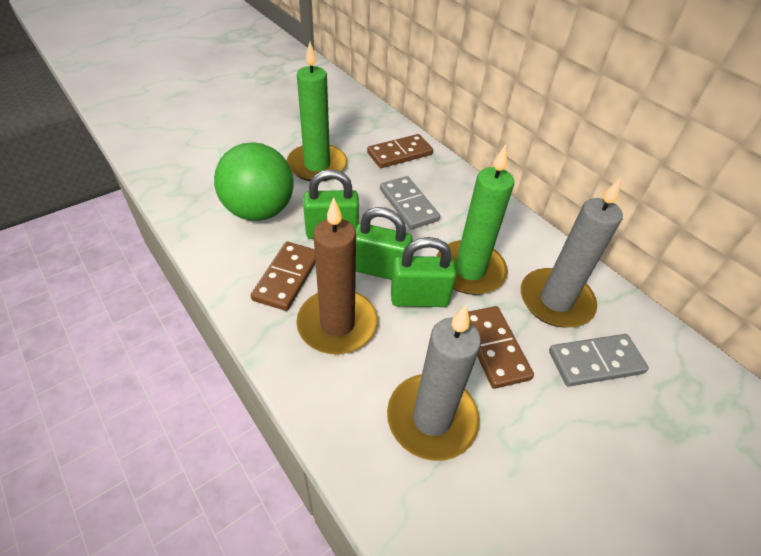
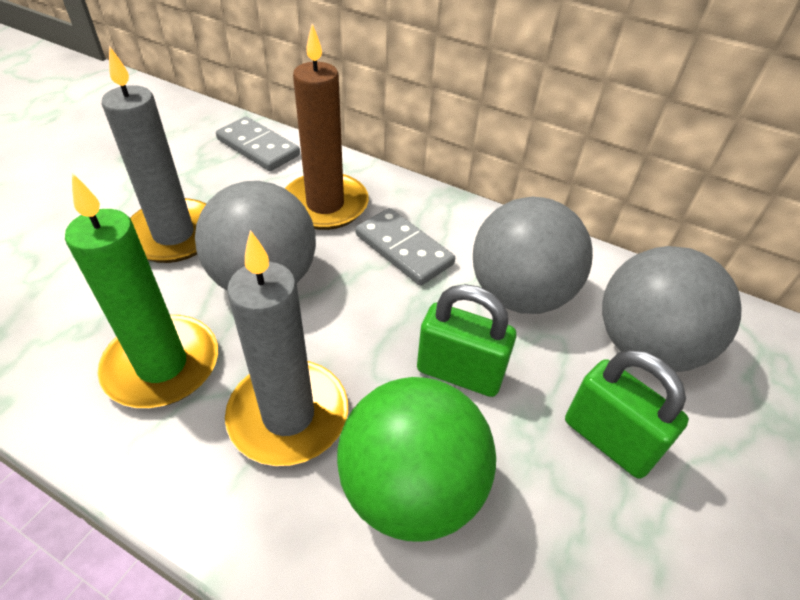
brown domino: [251,242,316,311] [367,134,433,168] [468,306,534,389] = 3 -> none = 0
green candle: [287,42,347,182] [436,145,514,295] = 2 -> [65,173,218,408] = 1
green padlock: [303,169,359,239] [355,207,413,280] [391,237,456,307] = 3 -> [417,284,516,397] [565,350,689,479] = 2
grey ball: none = 0 -> [195,181,316,290] [473,197,593,314] [602,246,742,372] = 3

